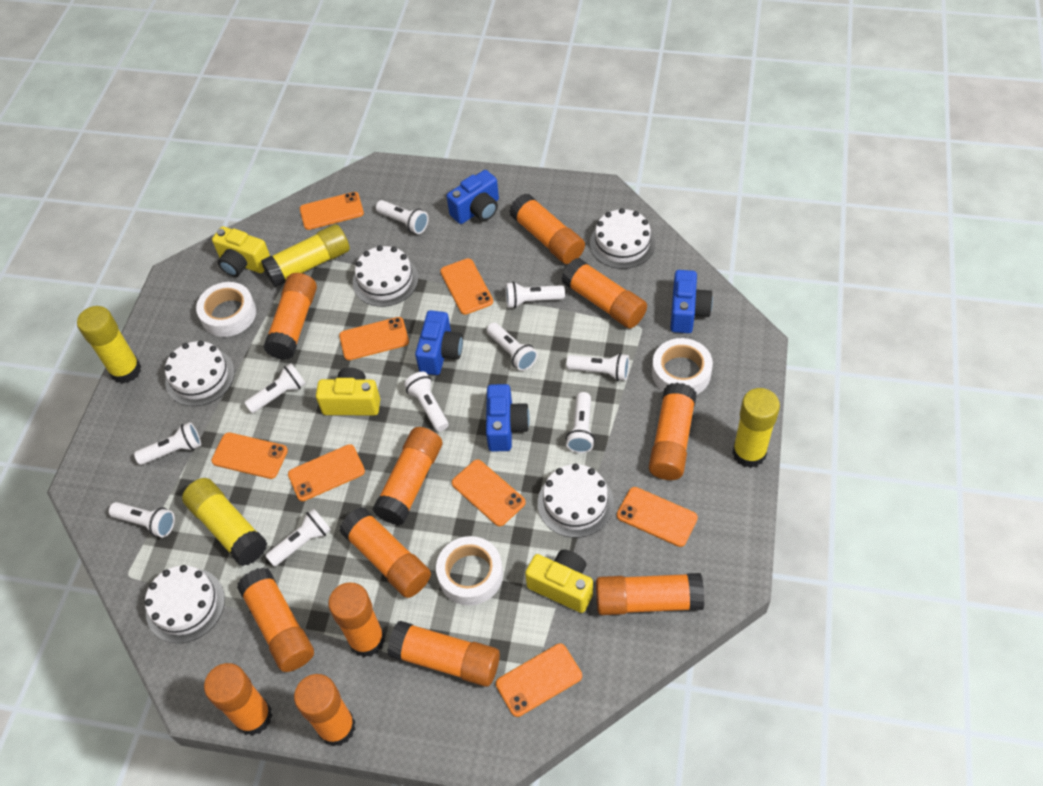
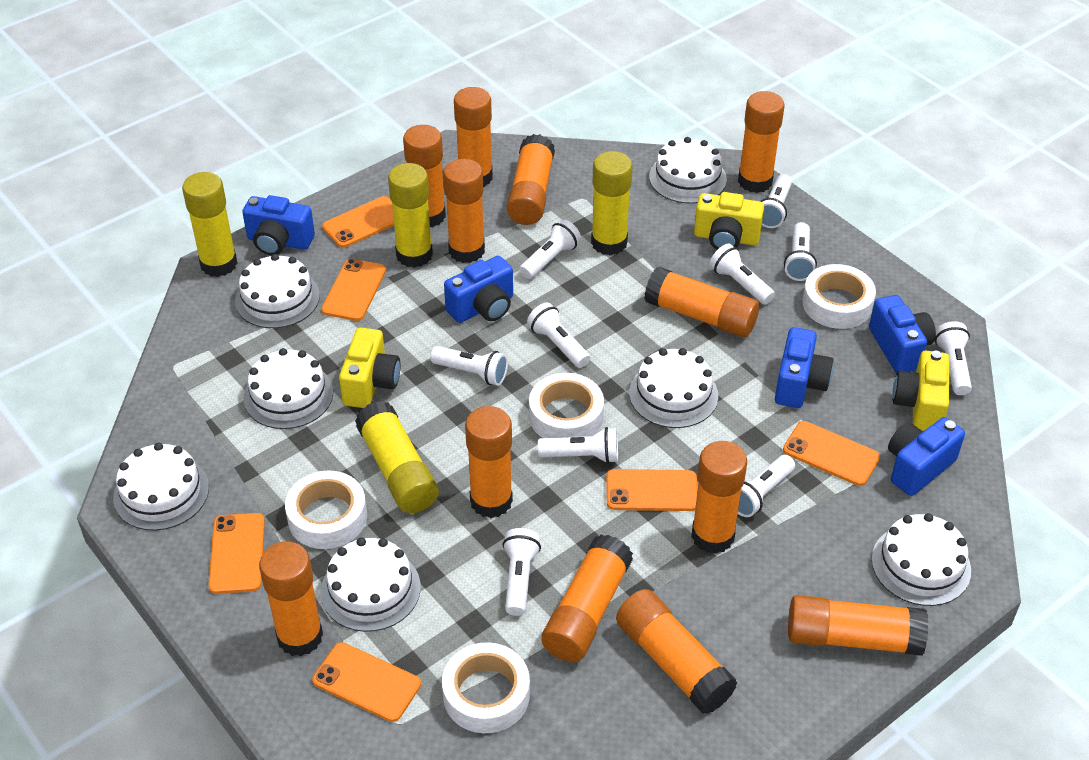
blue camera: [415,310,463,375] [447,170,499,224] [486,384,530,452] [670,270,713,333] = 4 -> [242,195,315,255] [444,256,513,323] [775,327,833,408] [869,295,936,373] [888,417,965,496] = 5
orange phone: [211,432,288,479] [288,444,365,501] [300,192,364,230] [339,317,409,360] [440,258,493,315] [452,460,526,526] [496,643,582,717] [617,487,698,547] = 8 -> [208,513,265,594] [312,642,421,722] [321,259,386,321] [322,196,394,248] [606,469,698,511] [783,421,880,486] = 6
white cake: [145,565,225,643] [165,340,235,406] [353,245,418,307] [538,464,614,538] [590,208,655,269] = 5 -> [113,442,209,531] [235,254,320,328] [243,348,333,429] [321,537,421,632] [629,348,718,428] [649,137,727,204] [871,513,971,606] = 7
white tape: [196,282,256,337] [436,536,503,605] [652,338,713,395] = 3 -> [285,470,367,549] [442,642,530,733] [529,373,604,438] [802,264,876,329] = 4

